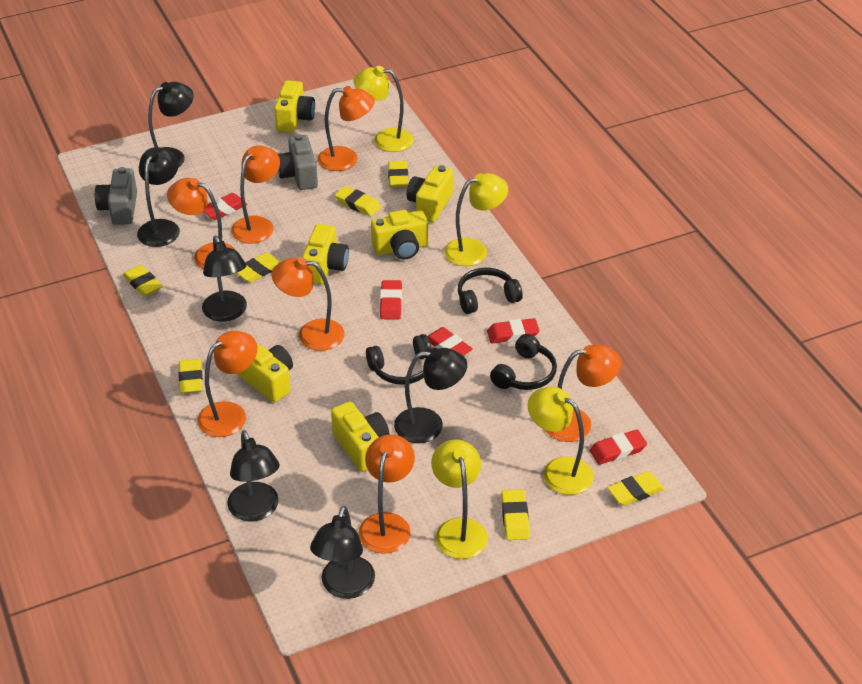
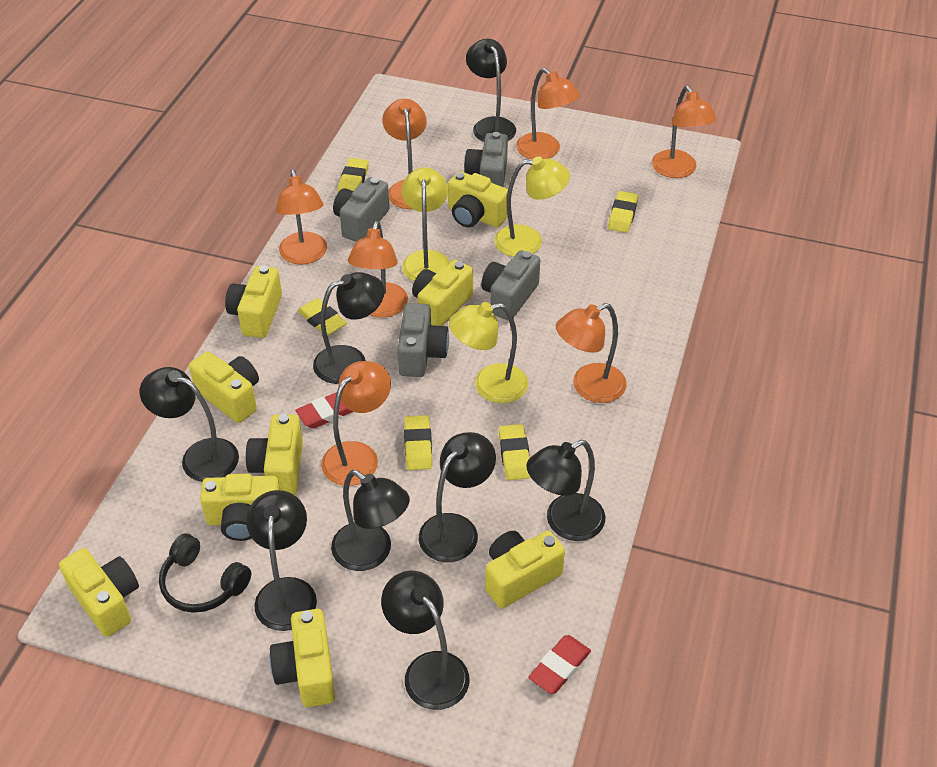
black headphones: [366,334,431,385] [458,268,523,314] [490,334,557,390] = 3 -> [159,534,251,613] = 1
black lamp: [137,147,180,247] [148,82,194,168] [202,235,247,322] [227,430,280,521] [310,506,375,599] [394,348,467,443] = 6 -> [140,367,239,482] [246,490,317,631] [313,272,385,384] [331,470,410,571] [381,571,469,710] [419,432,496,562] [466,39,516,142] [526,440,605,541] = 8
grey camera: [95,167,137,225] [278,134,318,190] = 2 -> [333,177,390,242] [397,303,449,377] [464,132,508,187] [481,250,540,321] = 4
red eraser: [203,193,248,220] [380,280,402,320] [427,327,473,356] [487,318,540,344] [590,430,647,465] = 5 -> [296,392,353,429] [528,635,591,694] = 2
yellow camera: [237,344,293,402] [274,80,315,132] [302,224,349,284] [331,402,389,472] [371,210,428,259] [407,165,453,222] = 6 -> [59,548,139,637] [189,351,259,423] [200,474,280,541] [225,265,282,338] [246,414,303,495] [270,609,335,707] [412,260,473,326] [448,171,508,227] [485,531,565,608] = 9
yellow eraser: [123,265,162,296] [179,359,203,394] [237,252,280,282] [335,186,381,216] [388,161,408,187] [501,489,530,540] [608,471,664,506] = 7 -> [297,298,347,336] [337,158,369,193] [404,415,432,470] [499,424,531,480] [608,191,639,233] = 5
yellow lamp: [353,66,414,152] [431,439,488,559] [444,173,508,266] [528,387,594,495] = 4 -> [401,167,450,281] [449,302,528,403] [494,156,570,257] = 3

